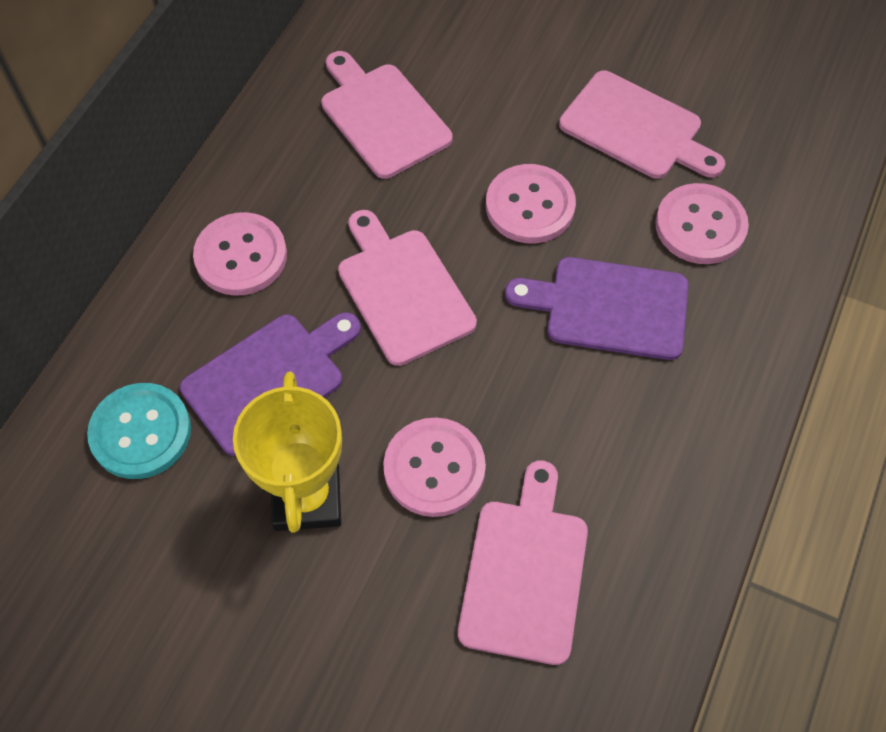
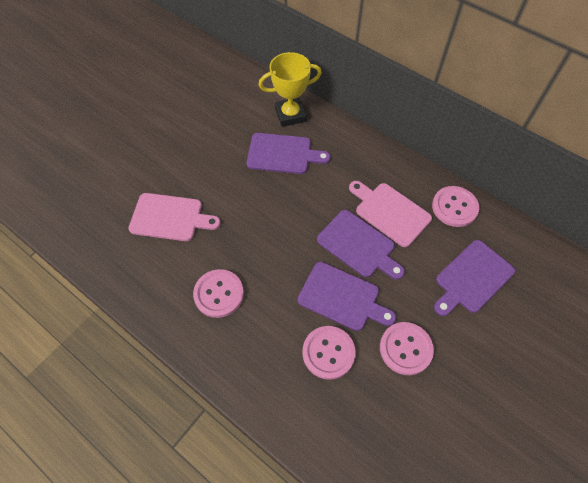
pink cutting board: [321,51,453,179] [338,210,477,366] [458,461,588,665] [559,71,725,179] = 4 -> [128,193,220,241] [349,181,432,247] = 2
purple cutting board: [180,312,361,456] [505,257,689,360] = 2 -> [247,133,331,174] [298,262,396,331] [317,210,405,280] [434,240,515,316] = 4
turquoise button: [87,383,191,479] = 1 -> none = 0

